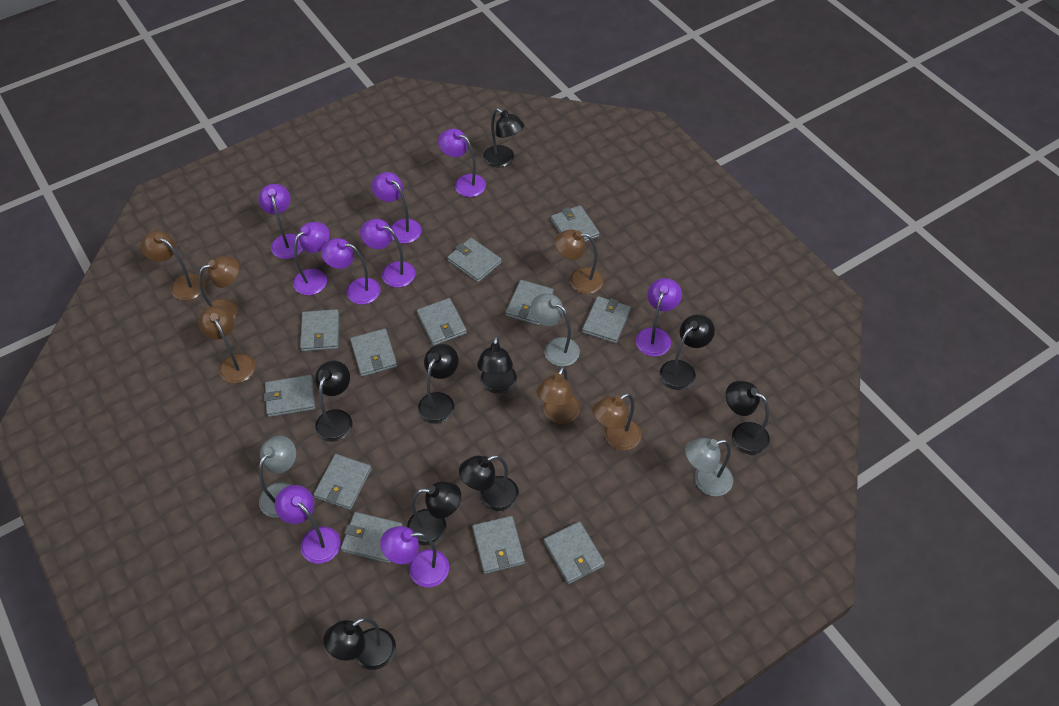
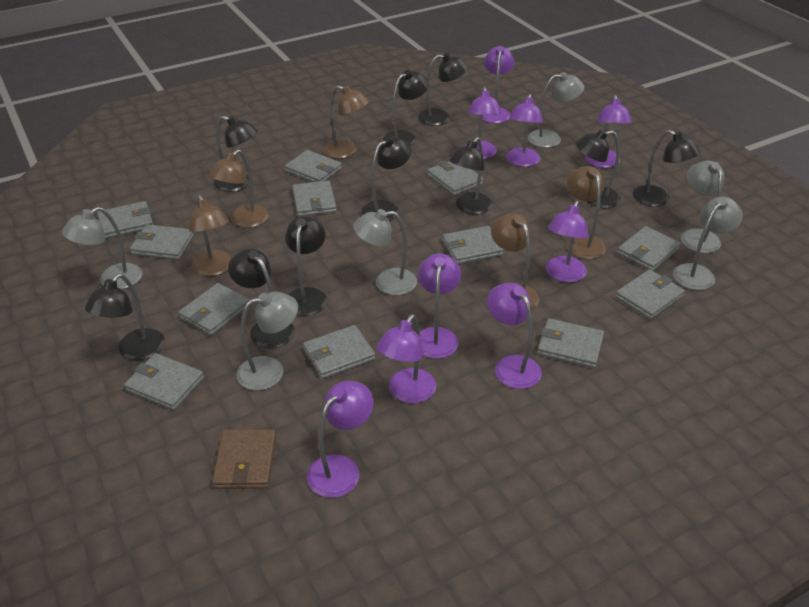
black lamp: [315,360,352,442] [323,617,396,670] [407,481,461,545] [418,344,459,424] [459,455,519,511] [477,335,517,394] [483,108,524,167] [660,314,715,390] [726,381,770,455] = 9 -> [85,274,165,360] [214,116,258,192] [228,248,295,349] [285,216,327,316] [361,136,411,221] [383,70,429,146] [418,53,468,126] [449,137,493,214] [576,129,621,208] [633,130,700,207] = 10
brown lamp: [141,231,205,301] [198,306,255,383] [199,256,239,319] [536,366,580,424] [554,229,604,294] [592,393,642,450] = 6 -> [189,195,232,276] [209,149,269,228] [323,85,369,159] [491,214,539,309] [566,166,606,259] = 5
brown wallet: none = 0 -> [212,429,276,489] = 1
grey lamp: [259,436,296,518] [530,294,580,366] [685,438,733,496] = 3 -> [62,207,143,289] [236,292,298,390] [353,209,417,295] [528,72,584,148] [673,197,743,290] [681,161,724,253] = 6

